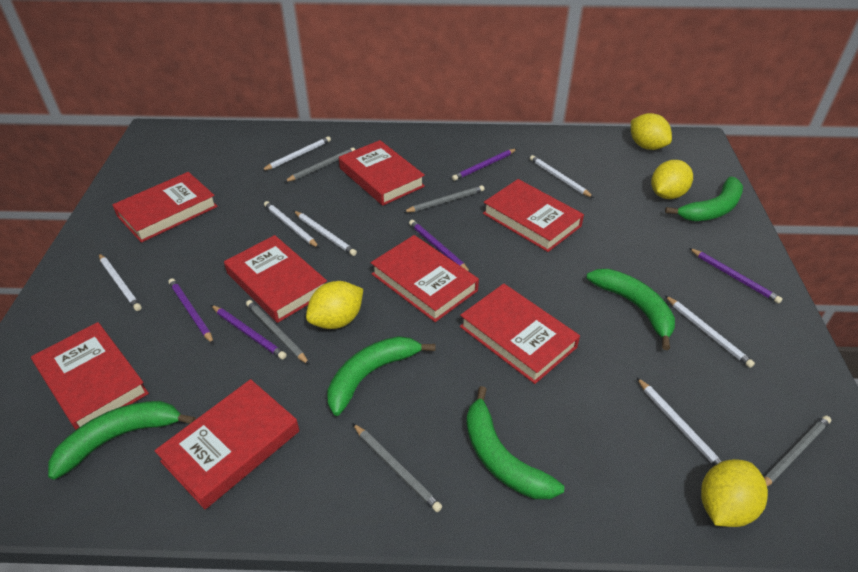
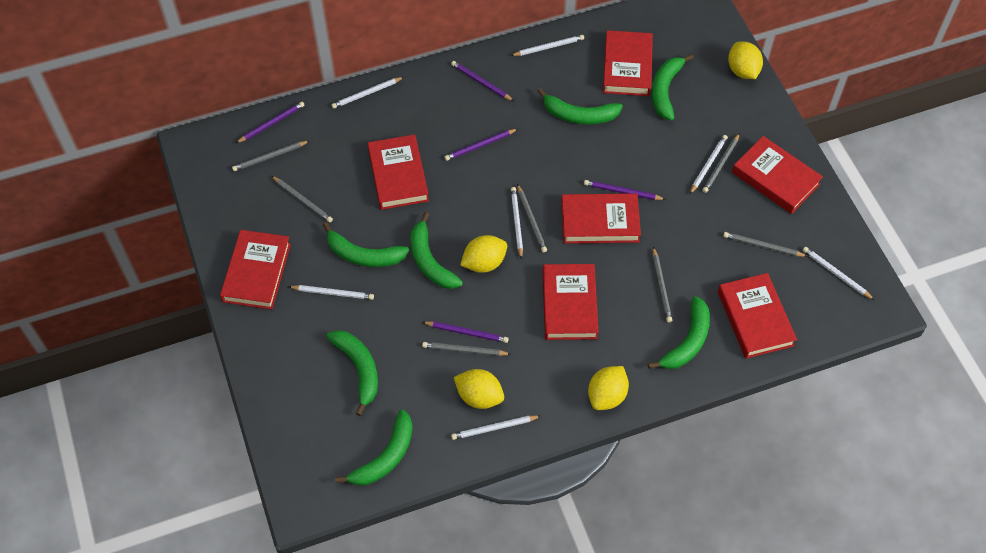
green banana: [48,401,196,480] [327,336,435,416] [466,386,564,499] [586,269,675,350] [665,177,743,221] = 5 -> [323,222,409,267] [327,330,378,416] [335,410,413,486] [410,212,463,289] [537,88,623,125] [648,296,710,369] [652,54,693,121] = 7
grey pencil: [246,300,310,365] [284,147,355,182] [352,423,442,512] [404,185,484,212] [764,416,831,486] = 5 -> [232,141,309,171] [272,176,333,223] [422,342,511,356] [517,184,547,253] [653,247,672,322] [702,133,740,193] [723,232,808,257] = 7
red book: [31,322,149,430] [112,172,218,243] [155,379,300,509] [224,235,327,323] [339,140,425,206] [371,235,479,322] [460,284,580,384] [483,179,584,252] = 8 -> [220,230,291,310] [368,134,429,210] [543,264,599,340] [561,193,641,244] [603,30,653,96] [718,273,797,359] [732,136,823,214] = 7

